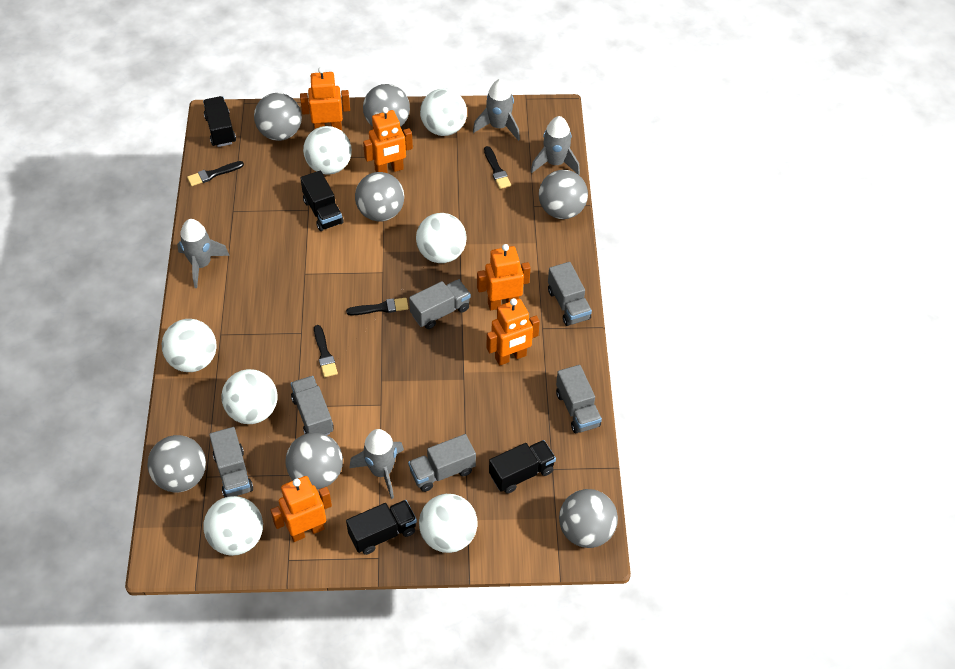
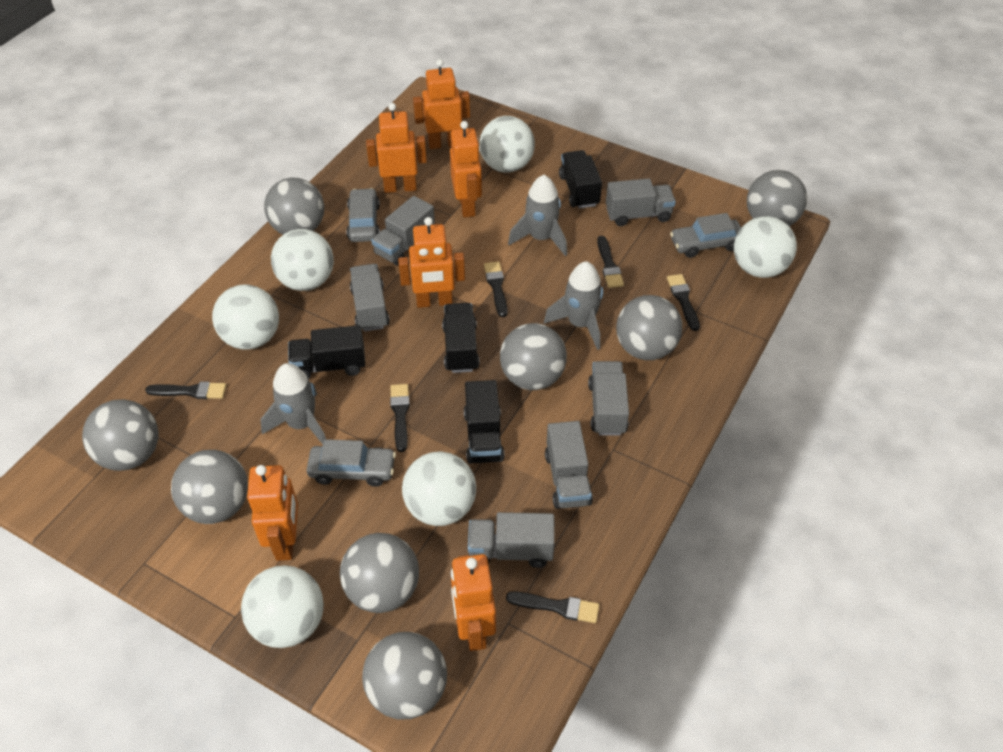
black brush: [187,161,244,186] [314,325,338,377] [346,298,408,315] [484,146,511,189] = 4 -> [145,381,226,399] [390,384,410,452] [484,261,508,317] [506,591,599,623] [597,236,624,288] [667,274,700,331] = 6
grey ball: [147,435,206,492] [254,93,302,141] [286,433,343,489] [355,172,404,221] [363,84,410,127] [539,170,588,219] [559,489,618,548] = 7 -> [82,399,159,471] [171,450,248,524] [264,178,324,235] [340,533,419,613] [362,632,447,719] [500,323,567,390] [616,295,682,360] [747,170,807,226] = 8
grey car: none = 0 -> [307,439,396,487] [346,188,380,242] [670,213,741,258] = 3
grey rocket: [177,219,230,288] [349,429,404,499] [473,79,520,141] [531,116,580,175] = 4 -> [260,363,326,444] [508,175,567,256] [544,261,603,350] = 3
orange robot: [271,476,332,542] [300,67,350,131] [363,107,413,173] [477,244,531,310] [486,298,540,366] = 5 -> [247,465,298,561] [366,103,427,193] [398,217,465,308] [413,59,470,149] [450,121,482,218] [451,554,496,651] = 6
white ball: [162,319,217,372] [203,496,263,556] [222,369,277,424] [303,126,352,175] [416,213,467,263] [419,494,477,553] [420,88,467,136] = 7 -> [212,285,279,350] [241,565,324,648] [271,229,334,291] [402,451,476,526] [479,116,535,173] [734,216,797,278] = 6

